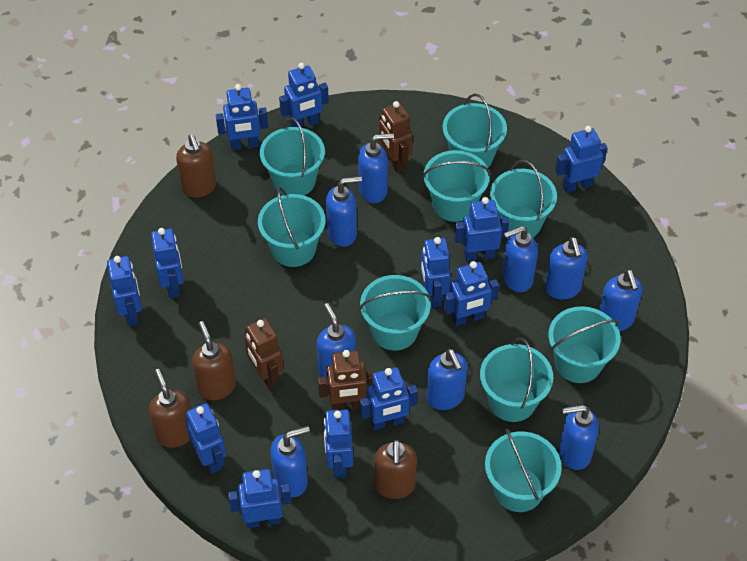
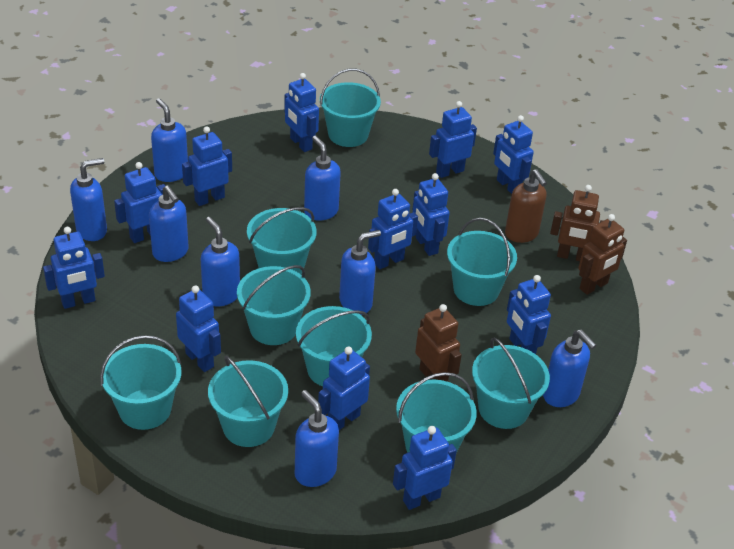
blue soap dispenser: [270,426,310,497] [317,303,356,379] [326,176,362,247] [358,133,394,203] [427,349,467,410] [502,226,538,292] [545,237,588,299] [559,405,599,470] [599,269,643,331] = 9 -> [70,158,107,241] [149,186,189,262] [151,98,188,182] [201,217,240,307] [295,390,339,487] [304,135,341,221] [339,230,381,315] [543,330,597,407] = 8
brown soap dispenser: [149,369,191,448] [176,134,217,198] [192,321,236,400] [374,440,417,499] = 4 -> [505,169,547,243] = 1

